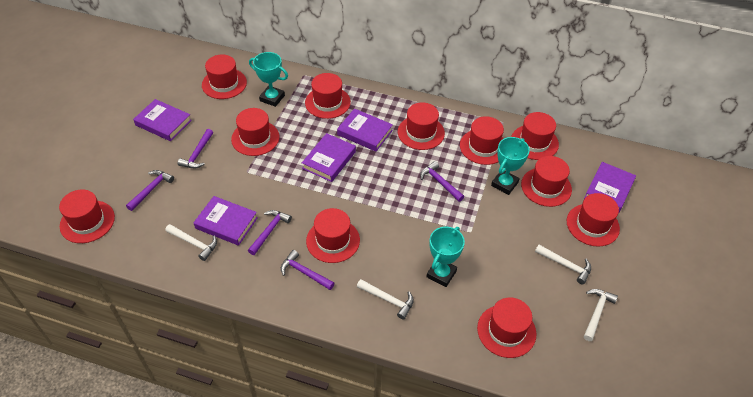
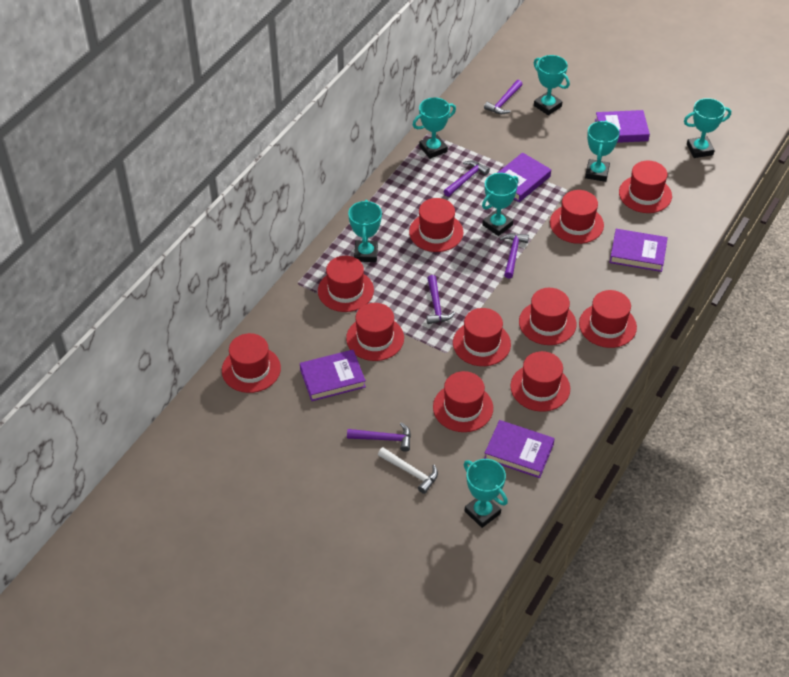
turquoise trophy: [249,52,288,107] [426,227,465,287] [491,137,530,195] = 3 -> [348,200,382,262] [413,98,456,159] [464,459,508,528] [482,173,518,236] [534,55,570,115] [585,121,620,182] [684,98,731,158] = 7
white hammer: [166,224,217,261] [357,279,414,320] [535,245,591,284] [584,289,618,341] = 4 -> [378,447,438,494] = 1

